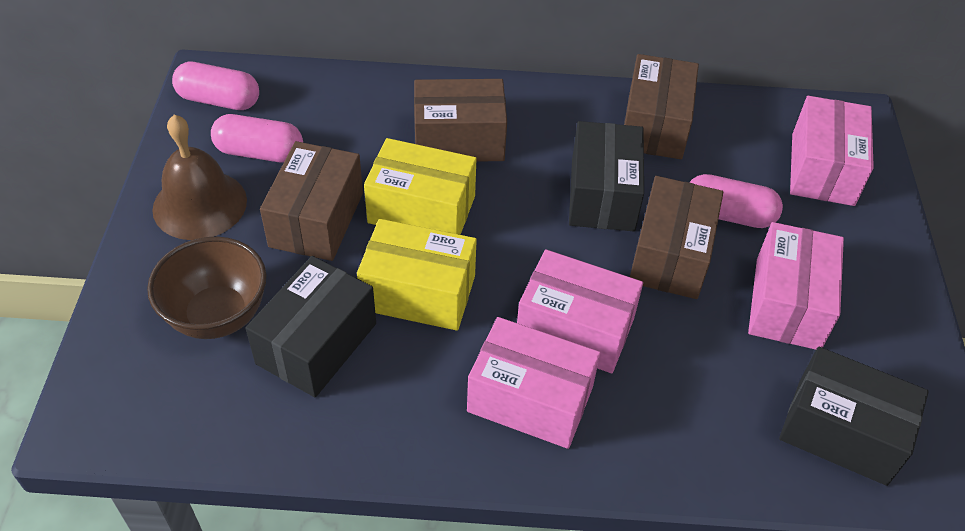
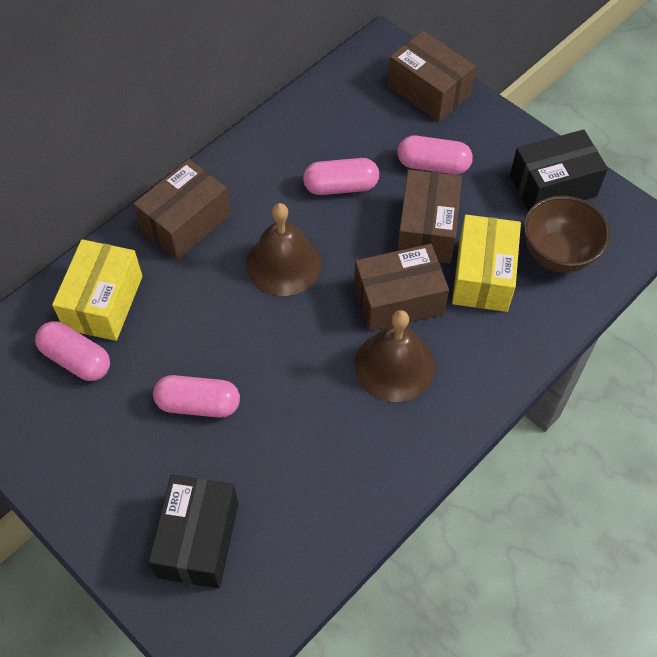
black box: [245,256,376,397] [569,121,644,231] [779,347,929,486] = 3 -> [148,475,238,588] [510,130,608,211] = 2
brown bell: [152,114,247,240] = 1 -> [246,203,322,296] [355,310,435,402] = 2
pink box: [467,317,600,449] [517,249,643,373] [748,222,844,350] [790,96,874,206] = 4 -> none = 0
pink capsule: [172,62,259,110] [211,114,303,162] [690,174,783,228] = 3 -> [35,321,110,381] [153,375,240,418] [303,158,379,195] [398,136,473,174] = 4

